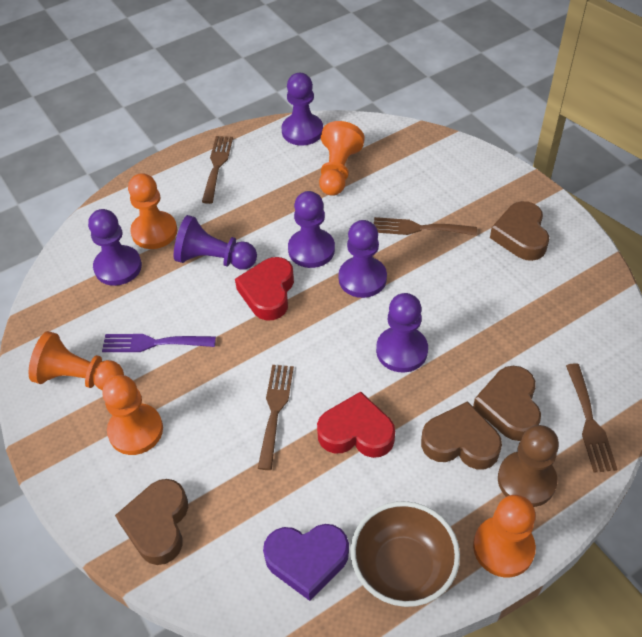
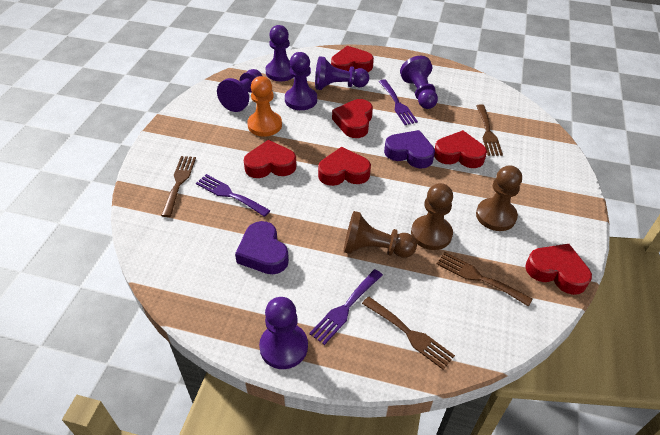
brown bowl: [351,501,460,607] = 1 -> none = 0
brown heart: [115,479,188,565] [421,401,502,469] [473,366,541,441] [490,201,549,261] = 4 -> none = 0
brown pawn: [498,425,559,507] = 1 -> [344,211,417,258] [411,183,453,250] [476,165,522,231] = 3
orange pawn: [28,331,124,390] [102,375,163,455] [128,173,177,249] [319,121,365,196] [473,495,536,578] = 5 -> [247,76,282,137] = 1
purple fork: [102,334,216,352] = 1 -> [196,174,270,217] [309,269,383,345] [379,79,418,125] = 3
purple heart: [263,524,349,601] = 1 -> [235,221,289,274] [384,130,435,169] = 2
red heart: [235,257,294,320] [317,391,395,458] = 2 -> [244,140,297,178] [318,147,371,186] [331,46,374,72] [332,99,373,138] [434,130,487,168] [525,244,592,295] = 6

